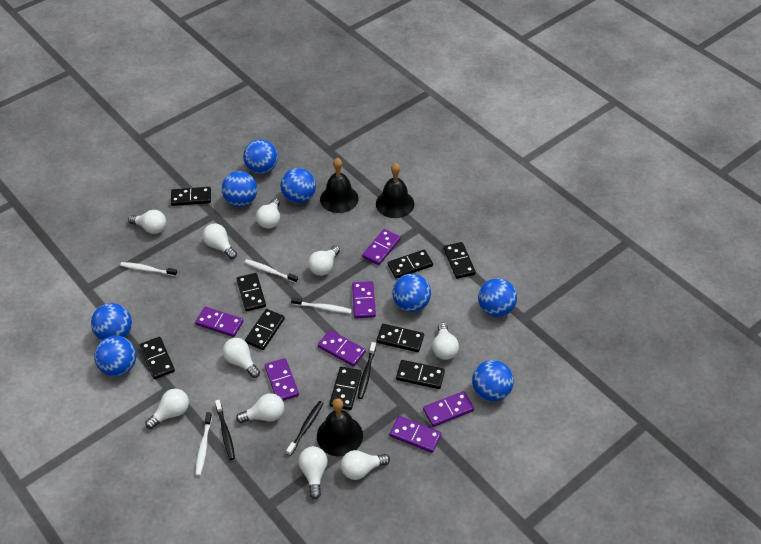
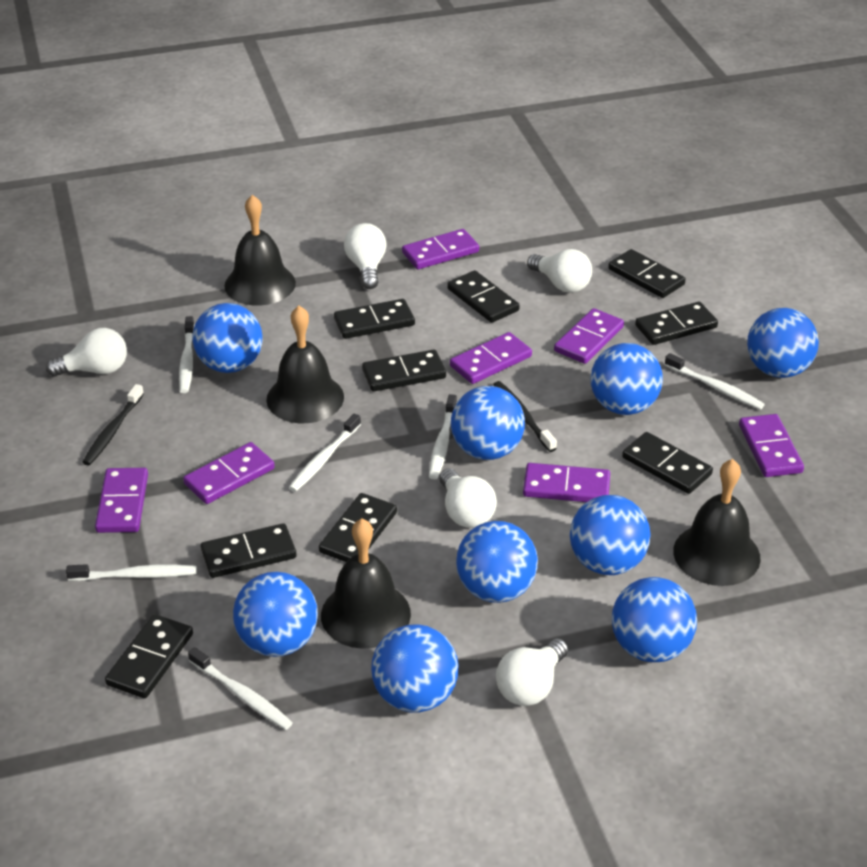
black bell: [317,398,363,457] [320,158,358,213] [376,163,414,218] = 3 -> [224,195,296,305] [266,306,344,423] [321,519,411,649] [673,459,761,586] = 4
black toothbrush: [215,400,235,460] [286,401,323,456] [358,342,376,399] = 3 -> [82,384,144,465] [493,381,557,452] = 2
blue ball: [91,303,132,340] [94,336,136,376] [222,171,257,207] [243,139,278,174] [281,168,316,203] [392,274,431,312] [472,360,514,402] [478,278,517,317] = 8 -> [192,303,263,373] [233,572,318,657] [371,624,459,713] [451,386,525,460] [456,521,538,603] [570,495,651,575] [590,343,663,415] [612,577,697,662] [747,308,819,378] = 9
white light bulb: [128,210,166,234] [145,389,189,429] [202,223,237,259] [222,338,260,378] [236,393,284,423] [256,198,280,229] [299,446,328,499] [308,245,340,276] [341,450,390,480] [432,323,459,360] = 10 -> [46,328,127,377] [344,223,387,289] [439,468,497,528] [496,638,568,706] [527,249,592,293] = 5
white toothbrush: [120,262,178,276] [195,412,212,476] [245,259,298,283] [291,297,352,313] = 4 -> [66,564,197,581] [179,316,195,393] [188,647,293,730] [289,414,361,492] [429,394,457,479] [665,353,765,409] = 6

